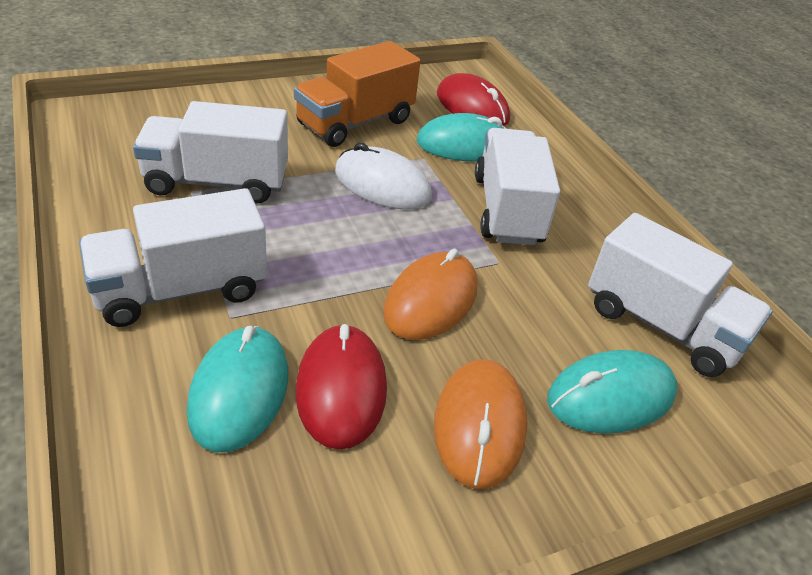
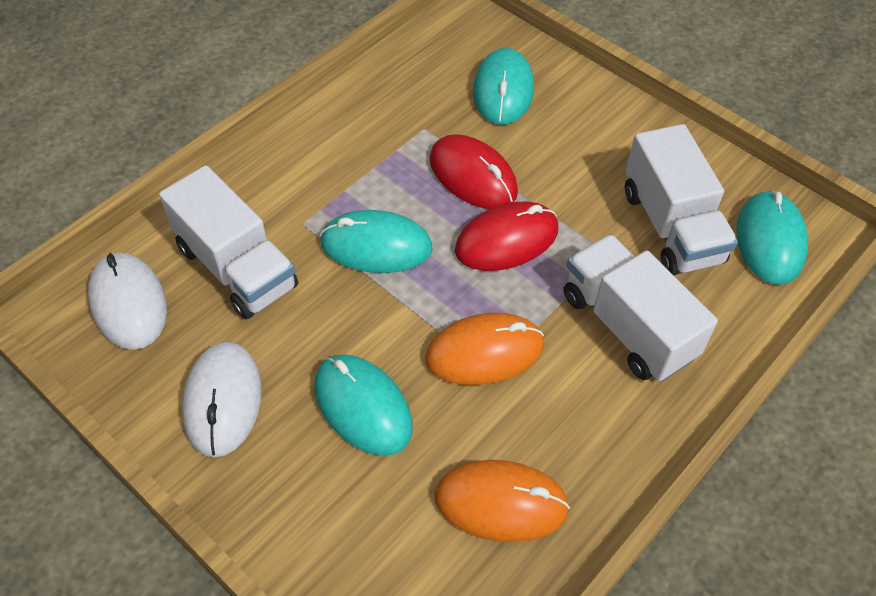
orange truck: [294,41,420,147] = 1 -> none = 0
turquoise mouse: [187,326,288,452] [416,113,507,162] [547,350,677,433] = 3 -> [314,354,413,456] [320,210,433,273] [473,48,534,125] [737,190,808,285] = 4
white mouse: [335,142,432,210] = 1 -> [88,252,167,350] [182,342,262,458] = 2
white truck: [79,188,267,327] [133,101,288,204] [475,128,560,246] [588,213,773,377] = 4 -> [159,165,298,319] [564,234,718,381] [625,124,738,275] = 3

